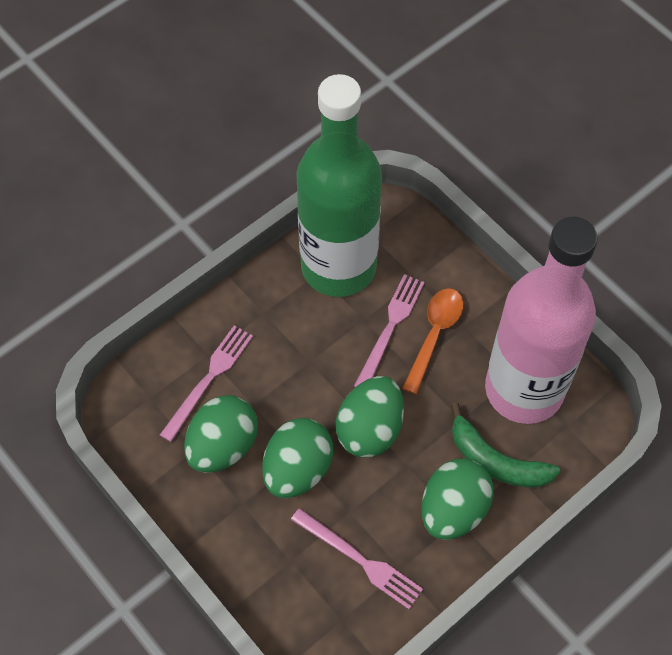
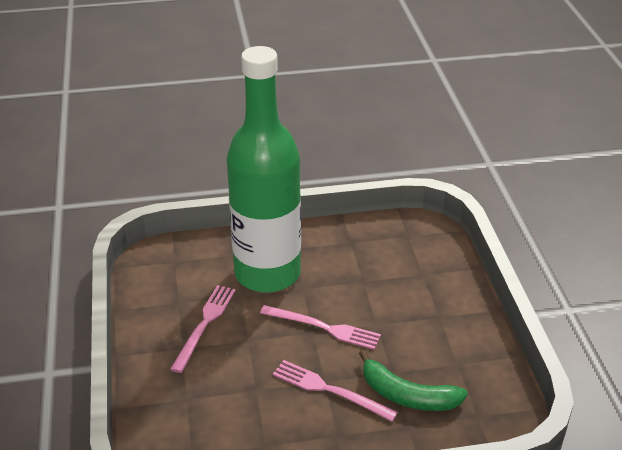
green egg: [184,395,258,473] [262,418,333,498] [336,376,404,458] [421,458,494,540] = 4 -> none = 0
orange spoon: [402,288,463,394] = 1 -> none = 0
pink bottle: [485,217,598,424] = 1 -> none = 0

